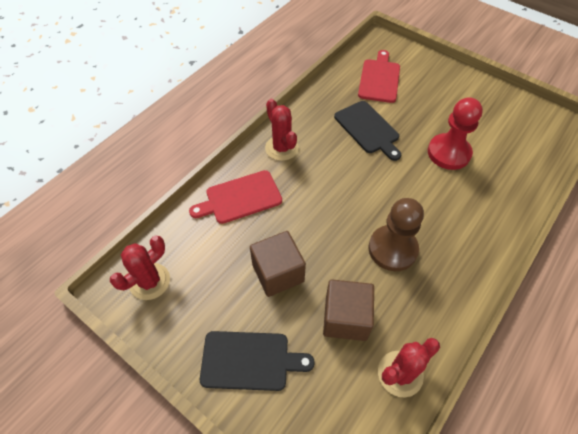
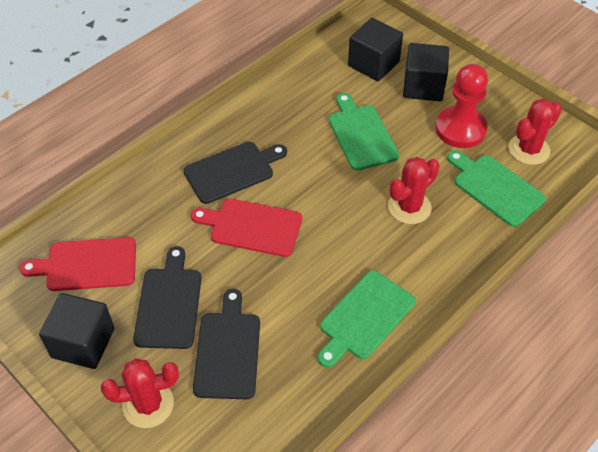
black cube: none = 0 -> [39,293,114,369] [348,18,403,81] [403,43,449,101] = 3
black cutting board: [200,331,315,391] [334,101,401,161] = 2 -> [133,246,202,349] [183,142,287,204] [193,289,260,399] = 3
brown cube: [250,231,306,297] [323,279,374,341] = 2 -> none = 0
brown pawn: [368,198,424,271] = 1 -> none = 0
green cutting board: none = 0 -> [318,270,415,368] [329,93,399,171] [447,150,546,227] = 3

